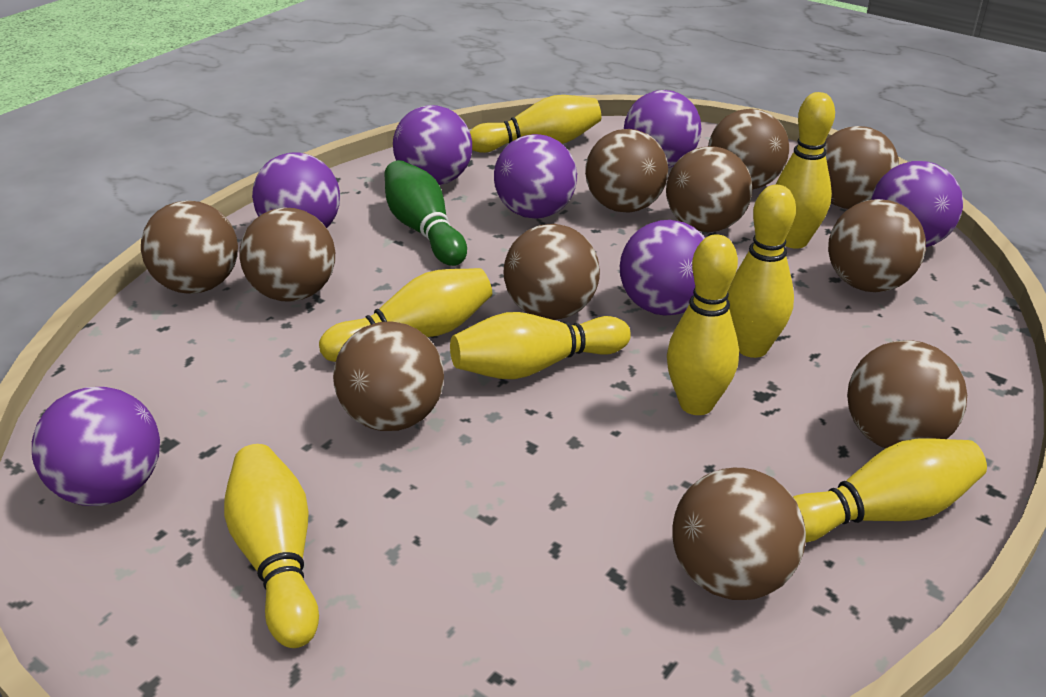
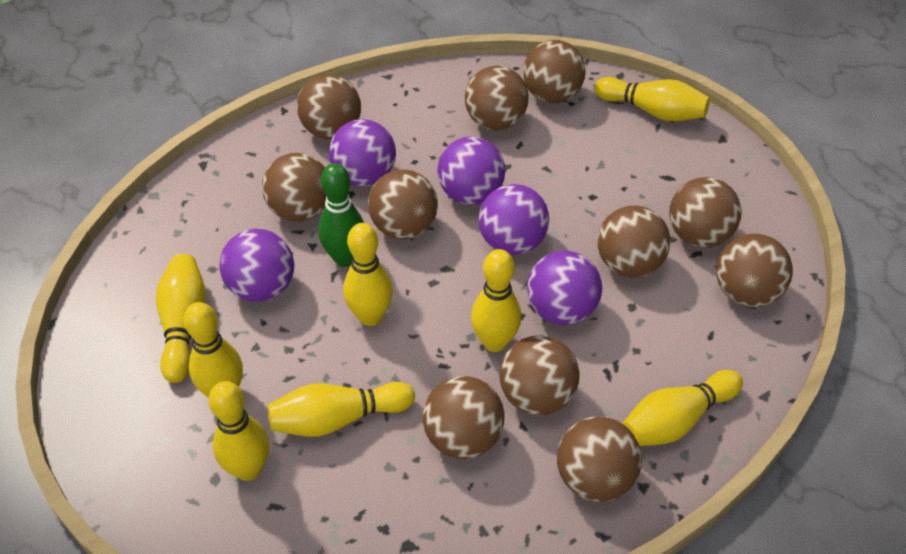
purple ball: [32,387,160,506] [252,152,340,228] [393,105,472,185] [494,134,577,219] [620,220,705,316] [624,90,701,168] [871,161,963,247] = 7 -> [220,229,294,302] [329,119,396,186] [437,136,505,205] [478,184,549,255] [527,250,602,325] = 5

